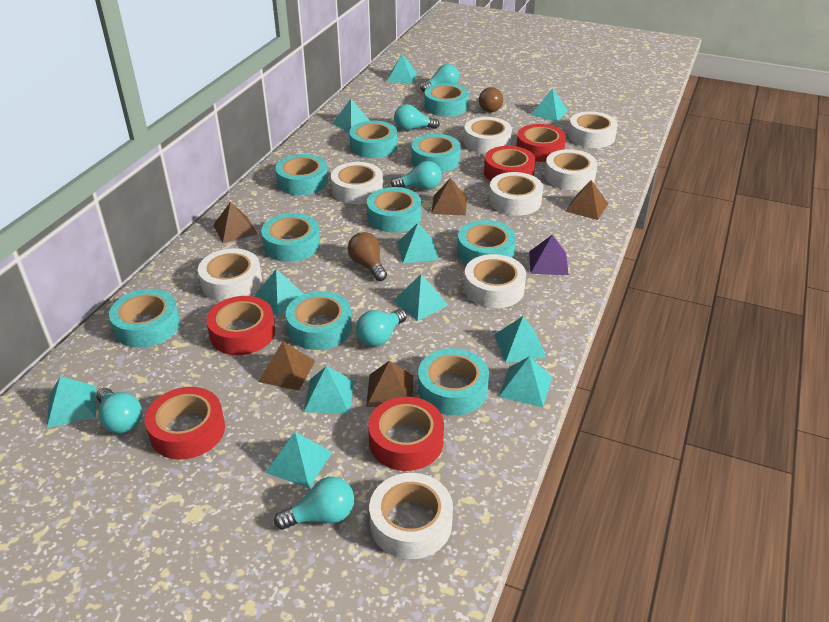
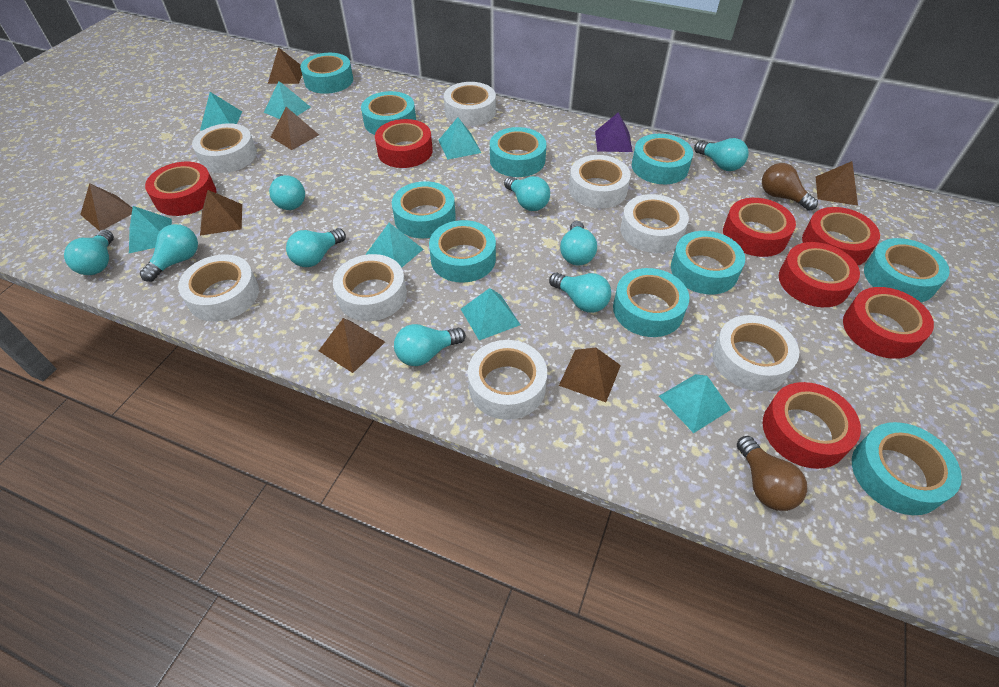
brown pyramid: [213,202,257,243] [258,341,315,391] [366,361,413,407] [431,178,467,216] [566,180,609,220] = 5 -> [80,183,132,231] [200,190,242,236] [268,47,302,84] [271,107,319,150] [319,318,385,373] [559,347,621,402] [816,161,858,206] = 7
red tape: [145,387,225,460] [206,296,275,355] [368,397,444,471] [484,146,535,181] [517,124,566,162] = 5 -> [145,161,216,216] [375,119,433,168] [723,198,796,257] [763,382,861,469] [779,242,860,307] [802,207,880,265] [843,287,934,359] = 7
turquoise light bulb: [96,388,142,433] [274,477,354,530] [356,309,407,347] [390,161,442,190] [394,104,440,130] [420,64,459,92] = 6 -> [64,230,114,275] [140,224,198,282] [269,174,305,210] [286,228,346,267] [394,324,466,366] [504,176,550,211] [549,273,611,313] [560,221,597,266] [694,138,749,171] = 9
turquoise pyramid: [47,376,96,428] [254,269,304,316] [265,432,332,488] [304,366,354,414] [332,99,370,132] [387,54,417,83] [394,274,449,321] [397,223,439,263] [494,316,546,363] [499,356,552,407] [531,88,568,122] = 11 -> [129,206,172,253] [200,92,242,130] [264,81,310,119] [365,223,423,268] [438,117,481,160] [461,288,520,340] [659,374,731,433] = 7

